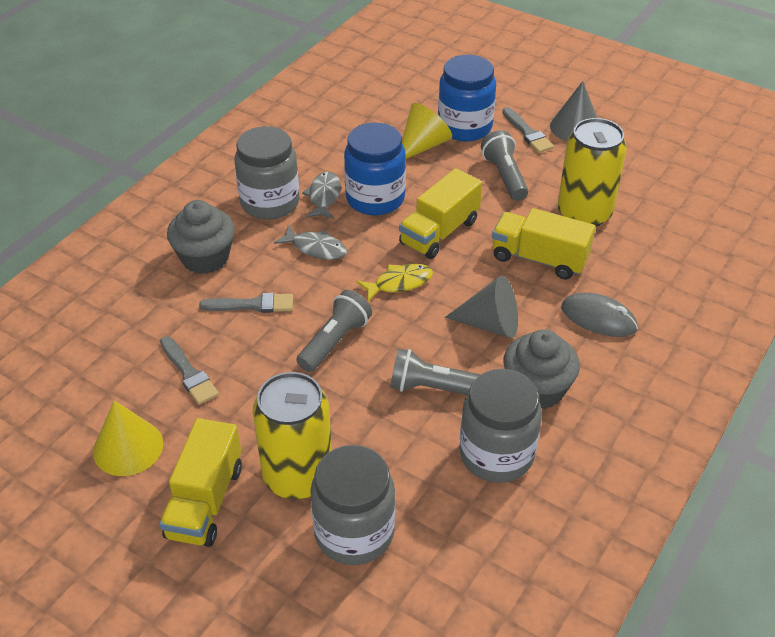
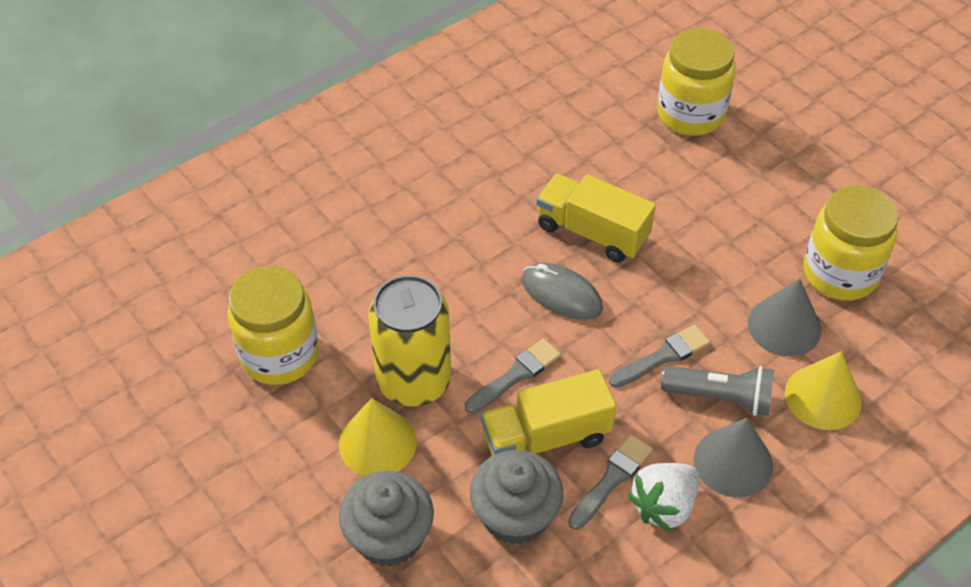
blue jar: [344,123,406,215] [438,55,496,142] = 2 -> none = 0
grey fish: [274,226,347,260] [302,171,341,219] = 2 -> none = 0
grey flashlight: [296,290,372,372] [390,349,481,395] [481,130,528,201] = 3 -> [661,365,774,416] = 1
grey jar: [234,126,300,220] [310,445,395,565] [459,369,542,483] = 3 -> none = 0
white strawberry: none = 0 -> [628,463,699,532] = 1
yellow can: [253,372,332,499] [558,118,627,227] = 2 -> [368,275,451,406] = 1
yellow fish: [356,264,433,302] = 1 -> none = 0
yellow jar: none = 0 -> [227,266,319,385] [657,28,735,136] [803,185,899,301] = 3
yellow truck: [159,418,242,547] [399,168,482,259] [492,208,595,280] = 3 -> [481,369,616,456] [536,174,656,262] = 2

